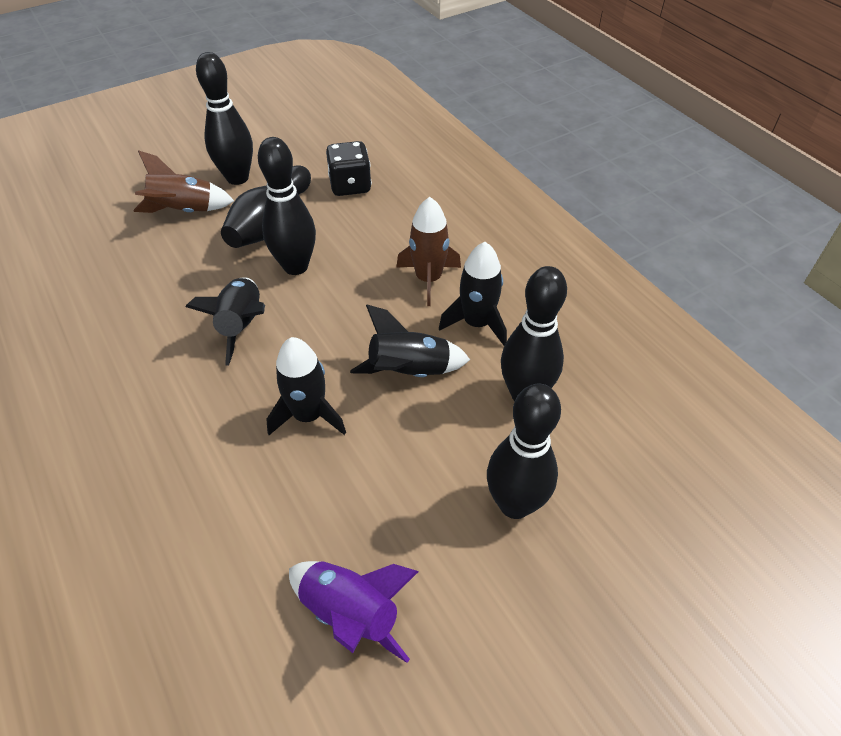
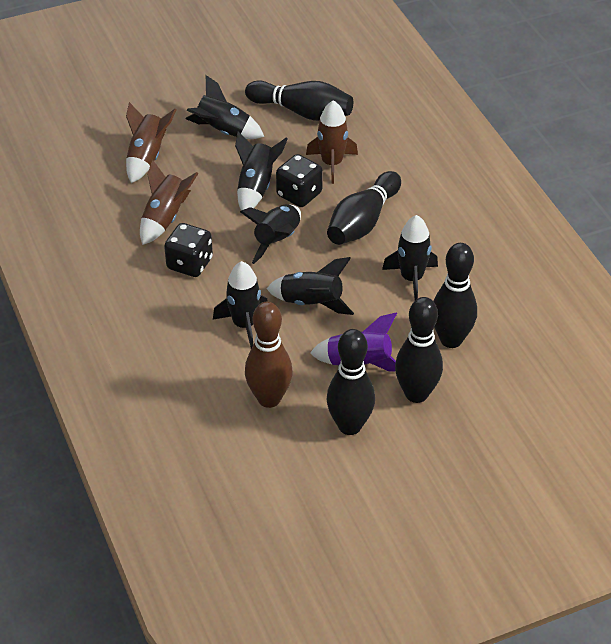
black dice: [326,141,372,196] = 1 -> [164,223,213,277] [276,154,323,207] = 2
black rocket: [186,277,265,366] [266,337,346,435] [350,305,470,377] [439,242,507,346] = 4 -> [186,75,264,139] [213,261,268,349] [235,132,288,210] [240,204,301,264] [267,257,354,315] [382,215,438,300] = 6
brown bowling pin: none = 0 -> [245,302,293,408] = 1
brown rocket: [134,150,234,213] [396,197,461,306] = 2 -> [126,102,176,183] [140,160,199,245] [306,100,358,184] = 3

